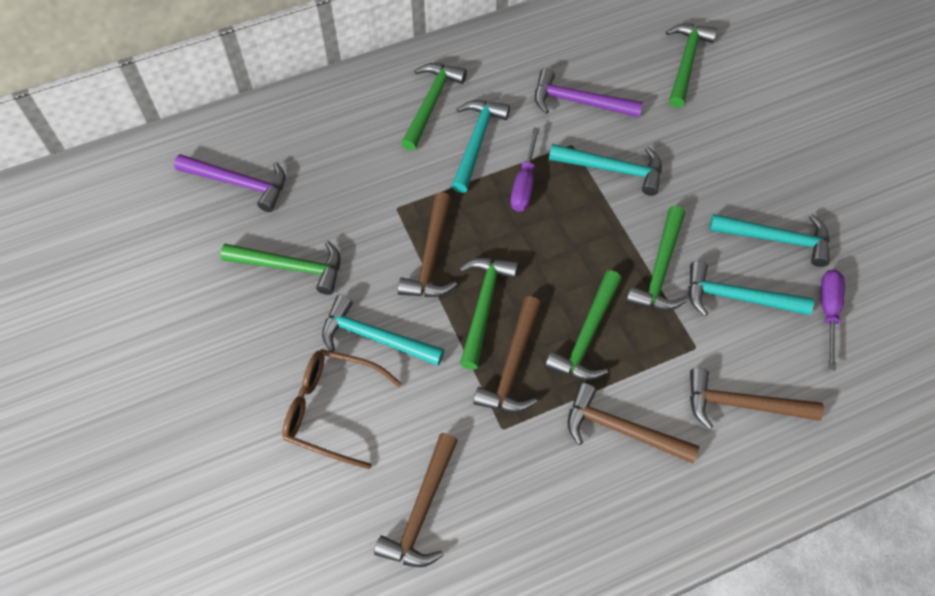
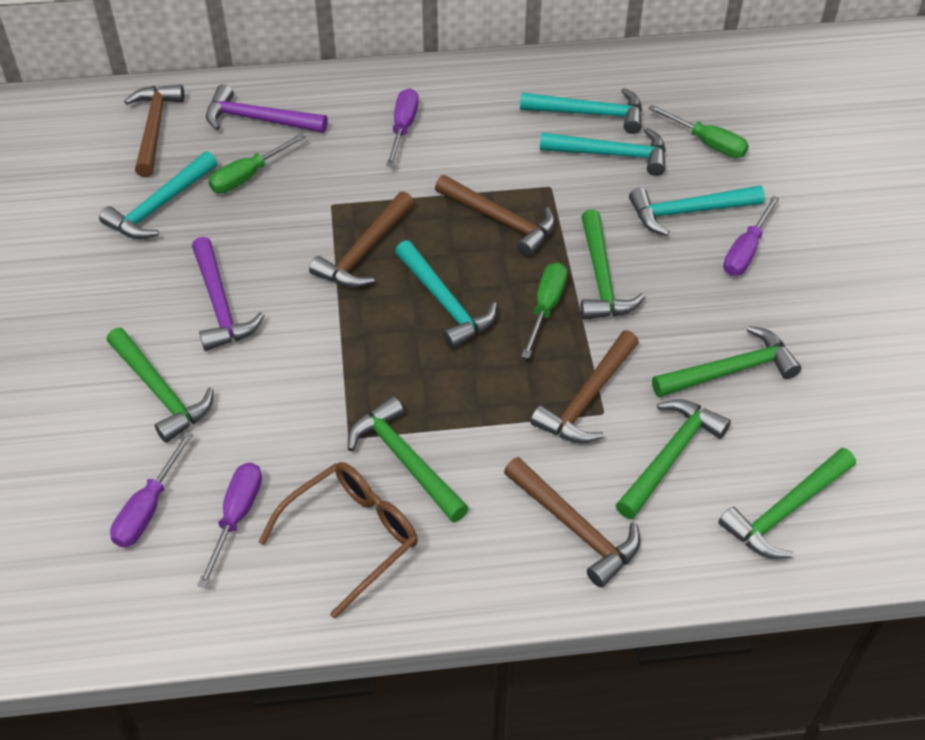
green screwdriver: none = 0 -> [208,133,306,193] [521,262,567,359] [648,105,749,158] = 3
purple screwdriver: [510,127,540,212] [821,270,845,370] = 2 -> [110,432,193,547] [197,462,262,588] [386,88,419,167] [723,196,780,276] = 4

